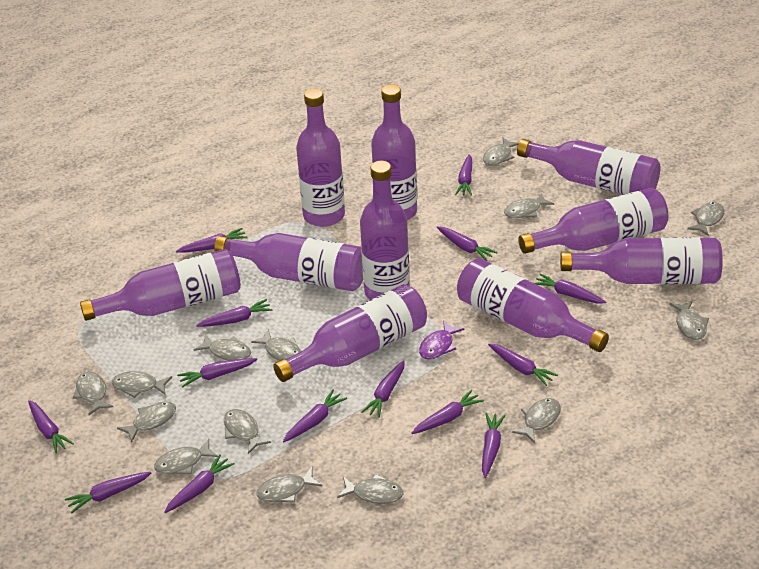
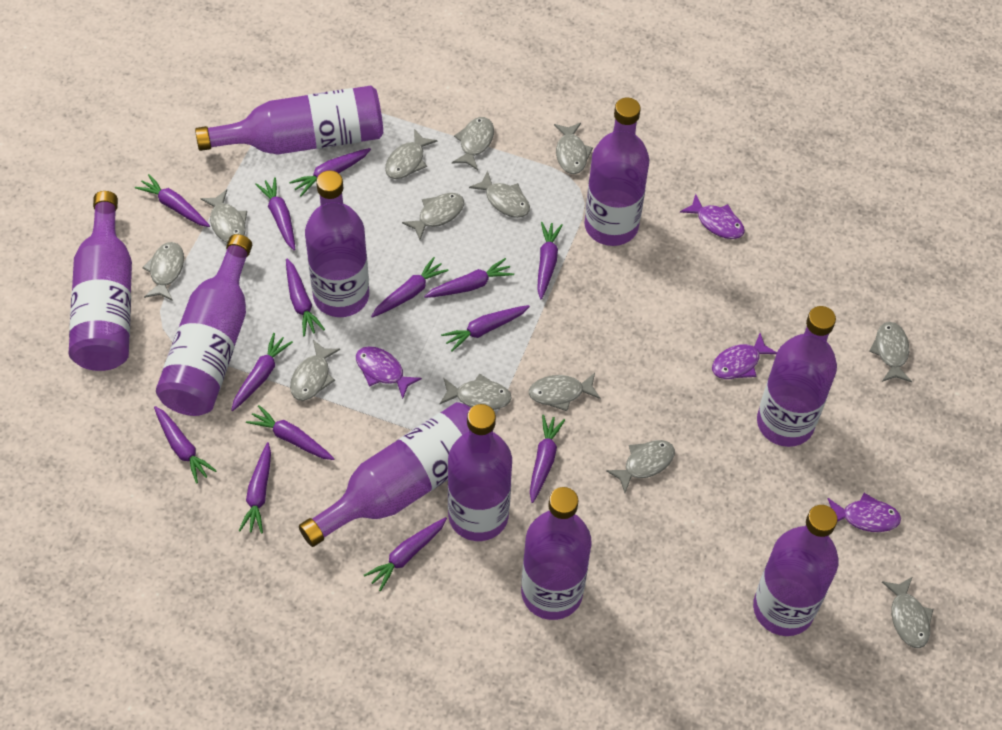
grey fish: [73,371,113,415] [112,371,172,398] [117,401,176,443] [154,439,218,474] [194,334,251,360] [224,409,271,454] [251,329,301,361] [256,467,322,503] [337,474,403,504] [483,138,519,166] [504,193,554,218] [512,398,561,444] [669,300,709,340] [687,202,724,236] = 14 -> [142,242,184,301] [200,189,247,243] [290,340,340,401] [385,129,437,179] [402,193,464,240] [440,374,512,410] [452,117,494,170] [469,171,530,218] [529,373,601,411] [554,123,593,174] [606,440,675,493] [869,322,912,382] [882,577,933,648] = 13
purple fish: [419,320,464,359] = 1 -> [356,346,422,399] [680,194,745,239] [712,333,777,379] [828,493,901,532] = 4

